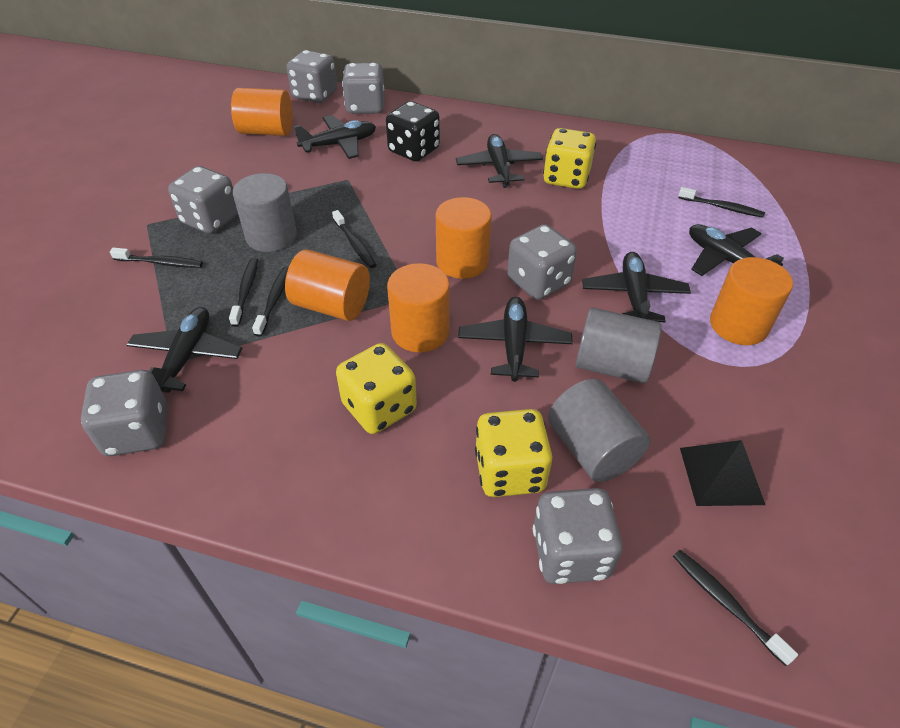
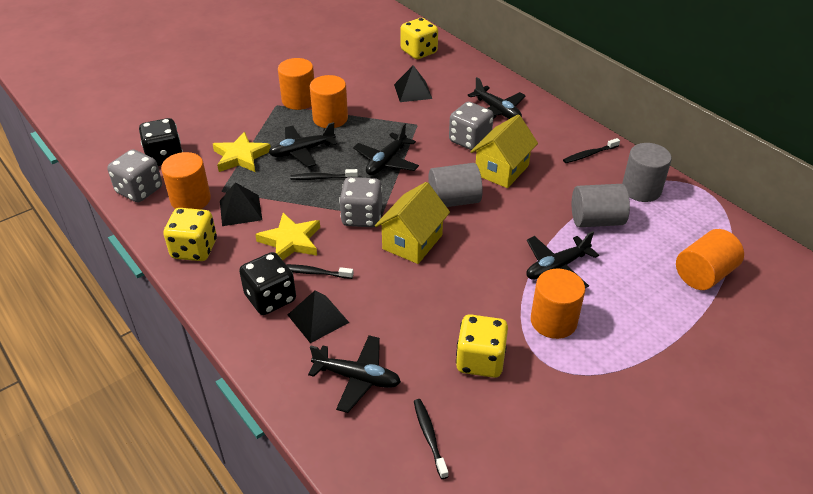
black dice: [386,101,440,162] = 1 -> [139,118,183,166] [239,252,296,315] = 2
black plane: [127,307,243,393] [294,115,376,159] [456,134,543,188] [458,297,573,382] [582,252,691,322] [689,224,784,276] = 6 -> [269,122,337,167] [308,335,401,413] [353,123,419,175] [468,77,526,119] [526,231,599,288] = 5
black pyramid: [680,440,765,506] = 1 -> [220,182,262,226] [288,291,349,343] [394,65,432,102] = 3
black toothbrush: [110,247,203,268] [229,258,258,327] [252,266,289,337] [332,210,376,268] [673,550,798,666] [678,187,765,218] = 6 -> [286,264,354,279] [290,169,358,180] [414,399,449,479] [563,138,620,163] = 4
grey dice: [81,370,168,456] [168,166,238,234] [286,50,337,103] [342,63,385,114] [507,224,577,300] [533,488,623,584] = 6 -> [107,149,162,202] [339,177,382,228] [449,102,494,150] = 3
yellow house: none = 0 -> [375,182,450,264] [470,115,538,188] = 2
yellow star: none = 0 -> [213,132,271,172] [255,213,320,260] = 2

